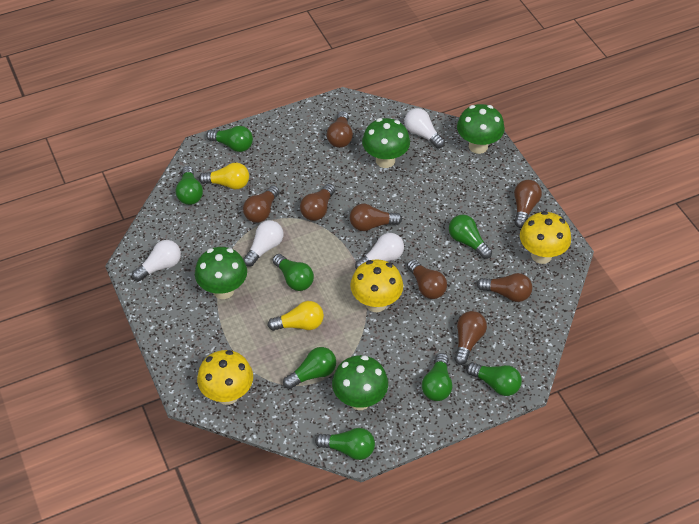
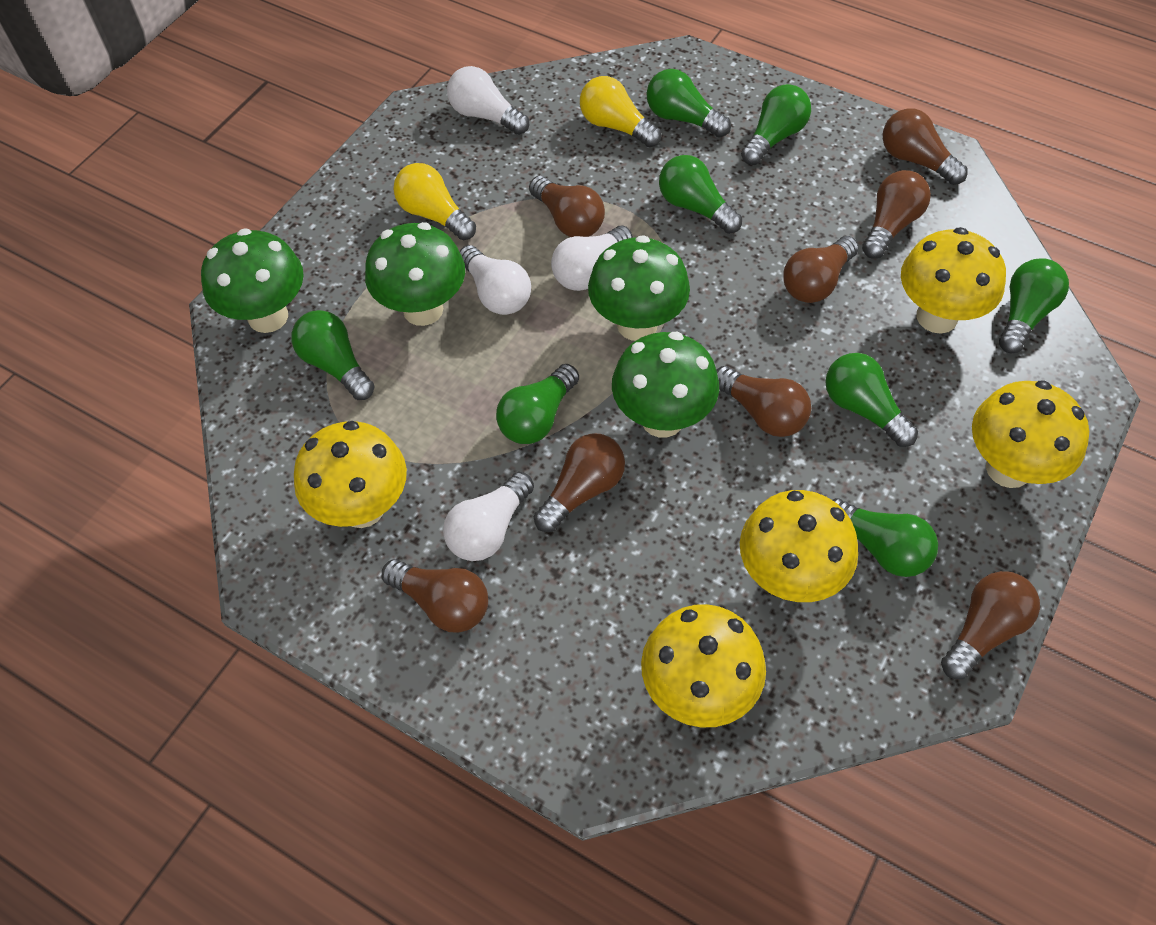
yellow mushroom: [197,350,253,405] [350,259,403,312] [520,211,571,264] = 3 -> [294,421,407,528] [641,604,766,727] [740,490,858,602] [901,227,1006,334] [972,380,1089,488] = 5

